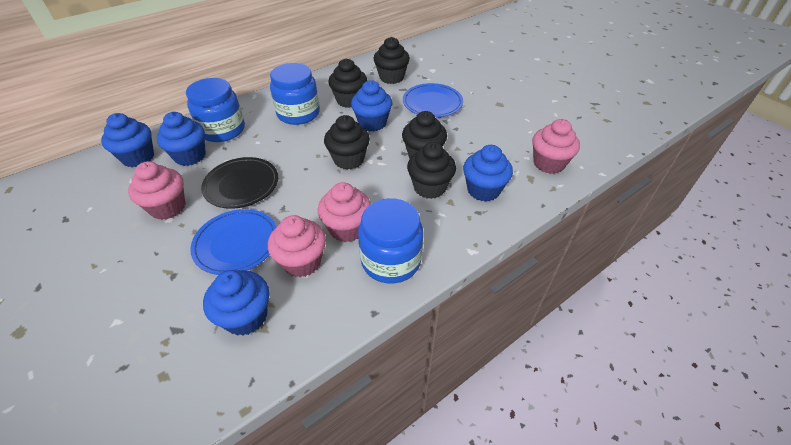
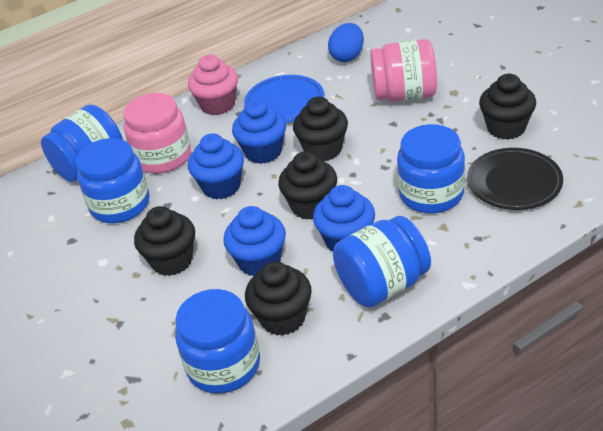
blue cupcake: [101,113,154,167] [156,112,206,166] [203,270,269,336] [351,80,392,132] [463,145,513,202] = 5 -> [188,133,244,199] [223,206,286,277] [232,99,286,164] [313,185,375,251] = 4
blue egg: none = 0 -> [328,23,364,62] = 1
blue jar: [186,78,245,142] [270,63,320,125] [358,198,423,283] = 3 -> [41,105,123,182] [76,138,150,223] [175,289,260,394] [333,216,431,308] [397,124,465,214] = 5
blue plate: [190,209,277,275] [403,83,463,117] = 2 -> [244,75,324,123] = 1
pink cupcake: [128,161,185,220] [268,215,326,277] [318,182,371,242] [532,119,580,174] = 4 -> [188,55,238,115] = 1
pink jar: none = 0 -> [123,93,191,174] [370,39,437,102] = 2

